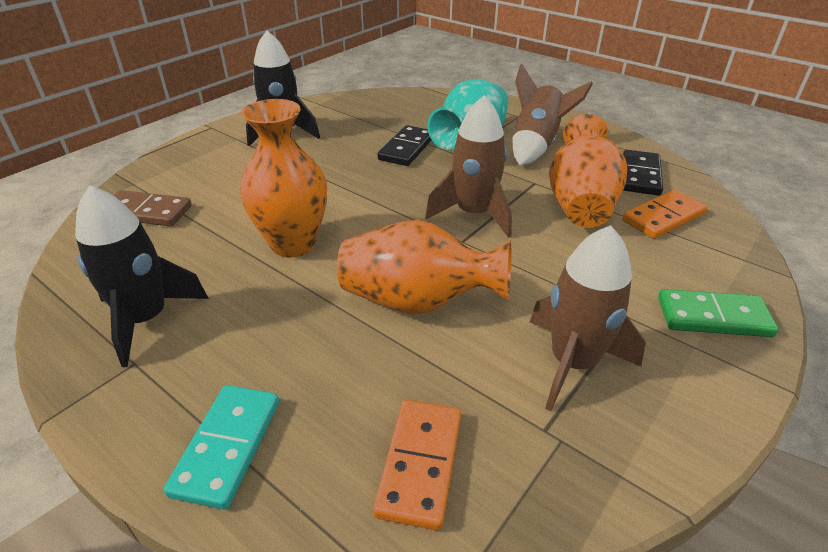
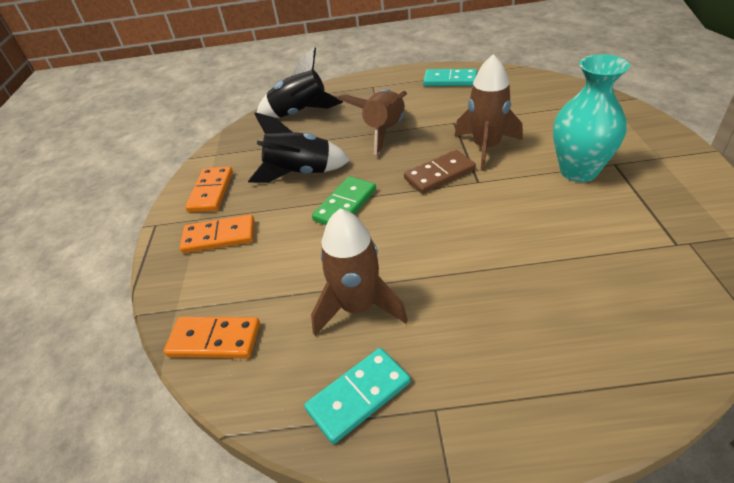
black domino: [378,125,432,166] [623,150,663,196] = 2 -> none = 0
orange domino: [373,400,461,531] [622,190,707,239] = 2 -> [164,317,260,358] [180,214,254,253] [185,167,233,213] = 3
orange vase: [240,99,327,258] [337,220,511,315] [549,114,627,228] = 3 -> none = 0
turquoise domino: [164,385,279,510] = 1 -> [304,348,411,444] [423,69,477,86] = 2

